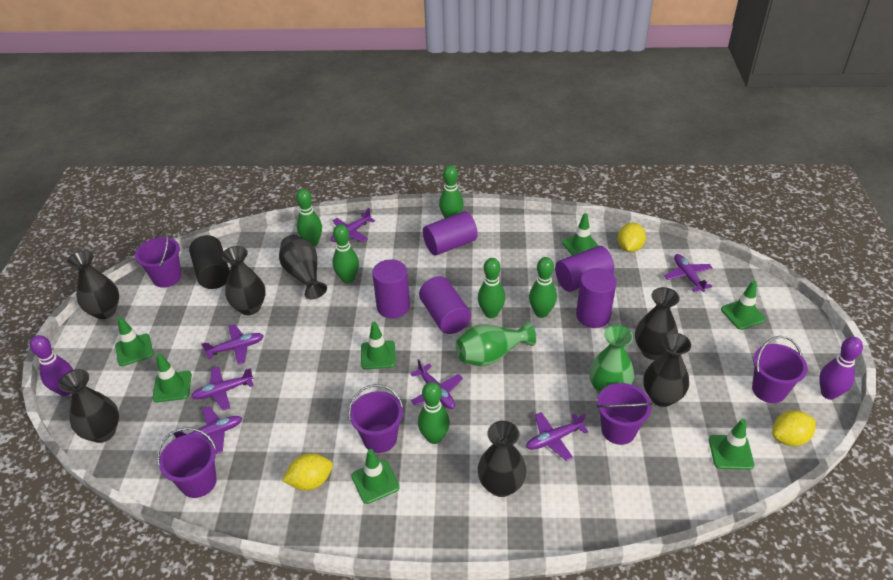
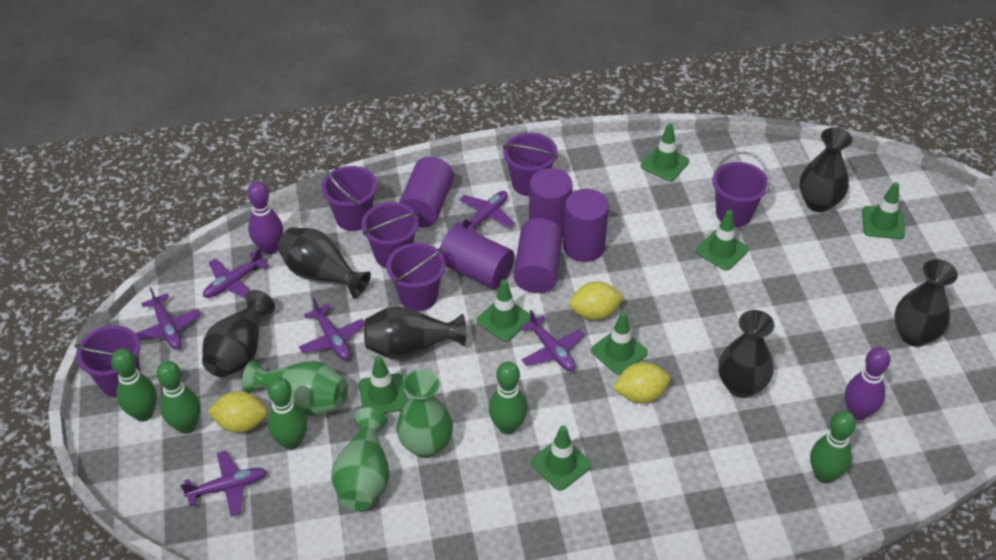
black cylinder: [189,235,230,289] = 1 -> none = 0
black vase: [58,369,119,443] [67,250,119,319] [222,246,266,315] [279,235,327,299] [478,421,527,497] [635,287,680,360] [643,332,691,407] = 7 -> [202,290,275,377] [277,227,371,299] [364,306,466,359] [718,310,775,398] [800,128,852,212] [894,259,958,347] = 6
green bowling pin: [296,189,322,247] [333,224,359,284] [418,382,450,444] [439,165,464,218] [478,258,505,318] [529,257,557,318] = 6 -> [111,348,157,421] [156,361,200,434] [267,377,307,450] [489,361,527,435] [810,411,856,483] = 5
green vase: [456,321,536,366] [589,325,634,394] = 2 -> [242,360,348,416] [331,407,390,511] [396,369,453,458] = 3
purple bucket: [135,230,181,288] [157,427,217,498] [348,384,403,453] [596,383,653,445] [752,336,807,403] = 5 -> [74,325,140,397] [321,165,377,231] [361,202,419,268] [386,243,446,311] [503,133,558,196] [712,152,770,227] = 6
purple plane: [174,406,242,454] [191,366,254,411] [201,324,264,365] [331,208,375,242] [411,359,463,409] [526,412,589,461] [664,254,713,292] = 7 -> [136,287,201,349] [180,451,267,517] [203,248,269,299] [299,298,364,360] [455,191,515,234] [520,310,584,372] = 6

